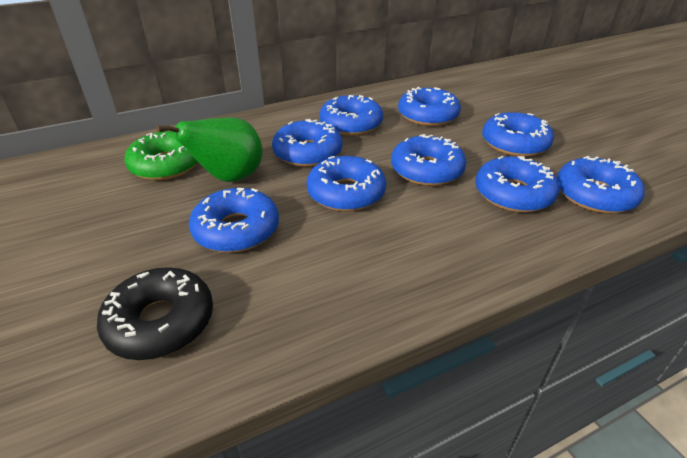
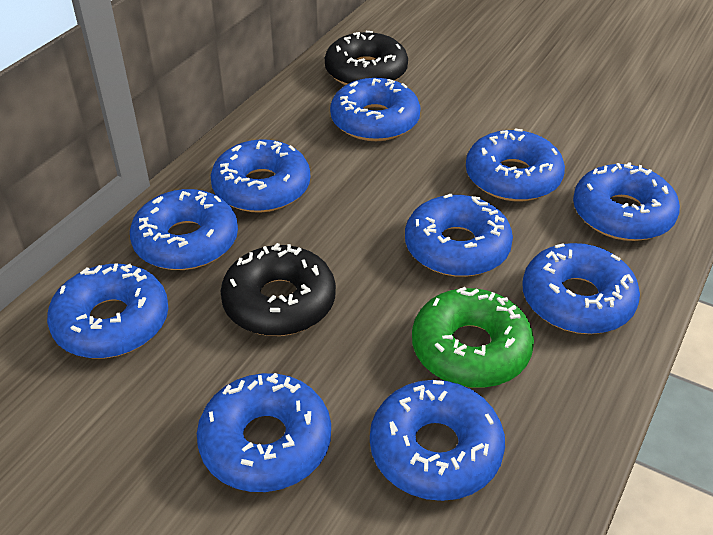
black donut: [97,267,213,360] = 1 -> [220,243,336,336] [325,31,408,85] = 2
blue donut: [189,188,279,253] [272,119,342,167] [307,156,386,212] [319,95,383,136] [391,134,466,186] [398,87,461,126] [475,156,559,213] [482,112,554,157] [557,156,645,214] = 9 -> [47,263,168,358] [130,189,238,270] [197,373,331,492] [211,139,310,213] [330,78,421,141] [370,380,505,501] [405,194,513,277] [466,129,565,201] [522,243,640,334] [573,162,680,241] = 10
green pear: [156,117,263,182] = 1 -> none = 0

